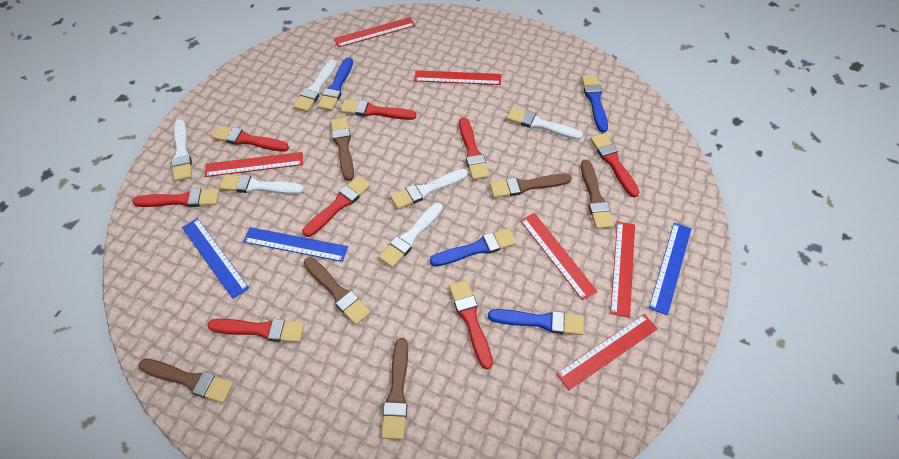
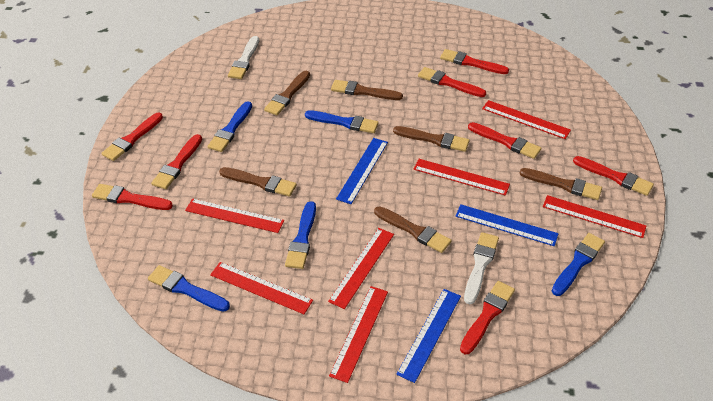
blue brush: [317,57,353,111] [430,228,516,266] [488,309,584,335] [581,75,608,132] = 4 -> [148,265,230,312] [208,101,252,152] [285,201,316,269] [305,110,379,133] [552,233,605,296] = 5
red ruler: [205,152,303,177] [334,17,415,48] [414,70,501,85] [520,213,598,300] [556,314,658,390] [610,222,635,318] = 6 -> [185,198,284,233] [210,262,313,314] [328,228,394,309] [329,286,388,383] [413,159,510,196] [482,100,571,139] [543,195,646,238] = 7
white brush: [171,119,192,181] [220,174,304,195] [293,59,337,112] [378,203,443,268] [390,169,468,209] [506,107,583,140] = 6 -> [228,36,259,79] [464,232,499,304] = 2

